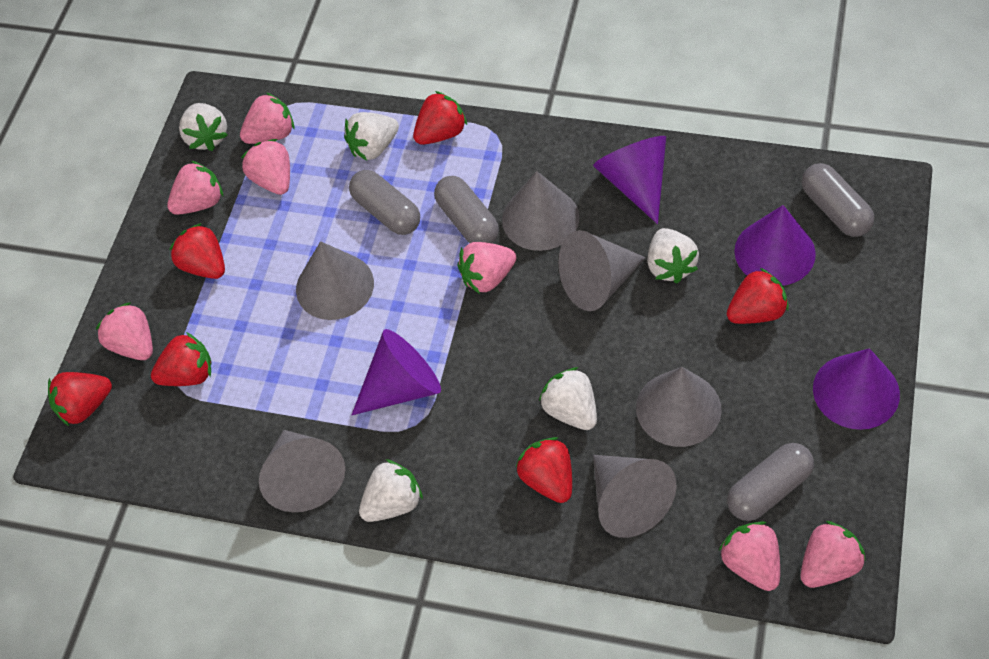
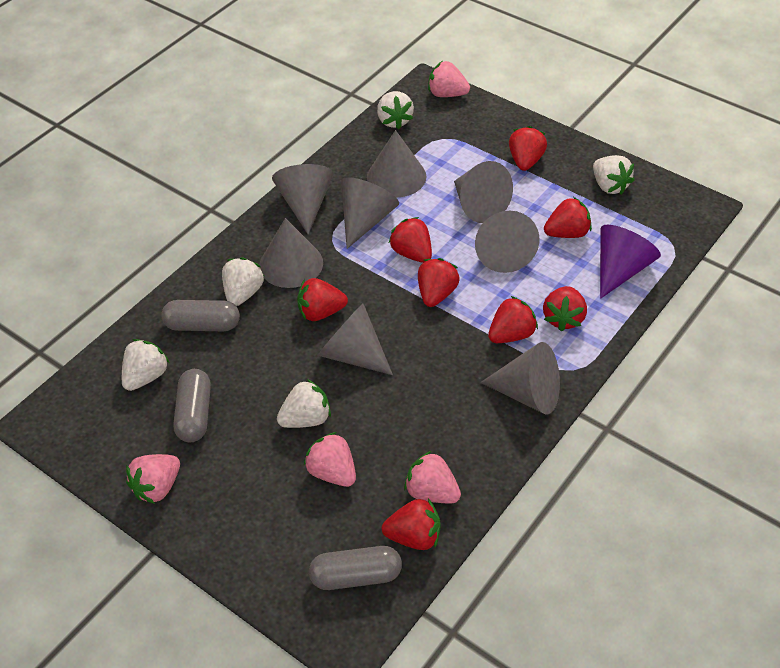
grey capsule: [349,170,420,235] [434,176,499,243] [727,443,814,521] [802,163,874,237] = 4 -> [161,300,240,331] [173,369,211,442] [309,546,402,590] = 3
grey cone: [259,430,345,512] [296,241,374,320] [502,171,579,251] [558,230,646,311] [593,455,677,538] [636,367,722,447] = 6 -> [259,218,323,288] [272,164,333,235] [317,303,393,375] [341,177,399,249] [367,130,427,198] [454,161,513,223] [475,211,539,273] [480,342,560,414] = 8
pink strawberry: [95,302,153,360] [167,161,223,215] [240,92,294,144] [241,139,290,195] [457,242,516,294] [719,522,780,591] [801,521,866,588] = 7 -> [126,454,180,504] [304,432,356,487] [404,451,461,503] [428,61,470,97] = 4
purple cone: [352,329,441,415] [593,136,666,224] [734,205,816,286] [813,348,900,430] = 4 -> [600,225,661,299] = 1
red strawberry: [48,372,112,426] [151,332,212,386] [169,223,225,279] [413,91,467,145] [516,437,572,503] [727,268,789,324] = 6 -> [297,278,348,321] [382,499,441,550] [389,217,432,263] [418,258,460,307] [488,296,538,343] [509,126,547,171] [543,286,587,331] [544,197,592,238] = 8

